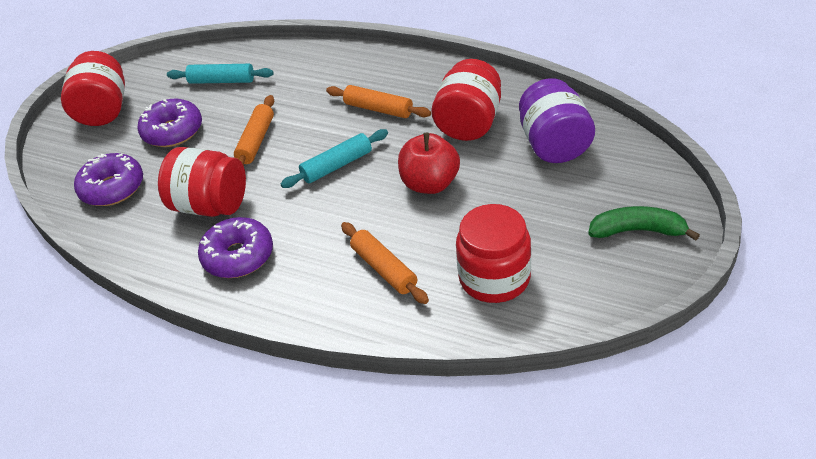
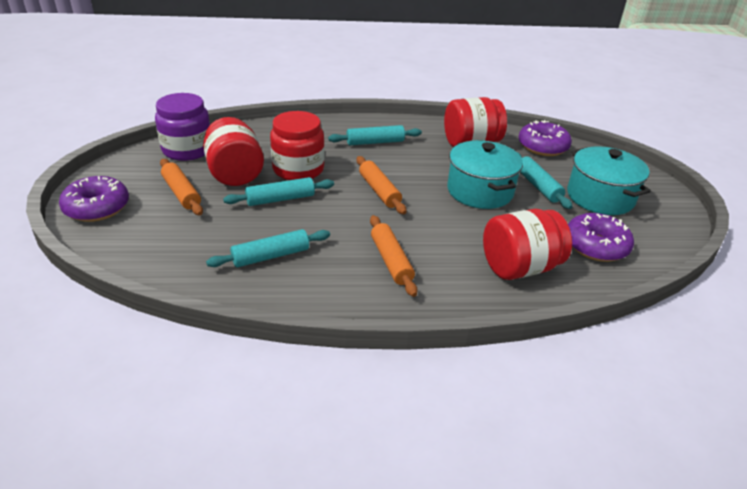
green banana: [588,206,700,240] = 1 -> none = 0
red apple: [398,133,460,194] = 1 -> none = 0
turquoise pot: none = 0 -> [447,140,523,209] [567,146,651,215] = 2
turquoise rolling pin: [167,64,273,84] [281,129,388,188] = 2 -> [206,229,330,267] [223,177,334,206] [328,125,422,145] [517,152,573,209] = 4

